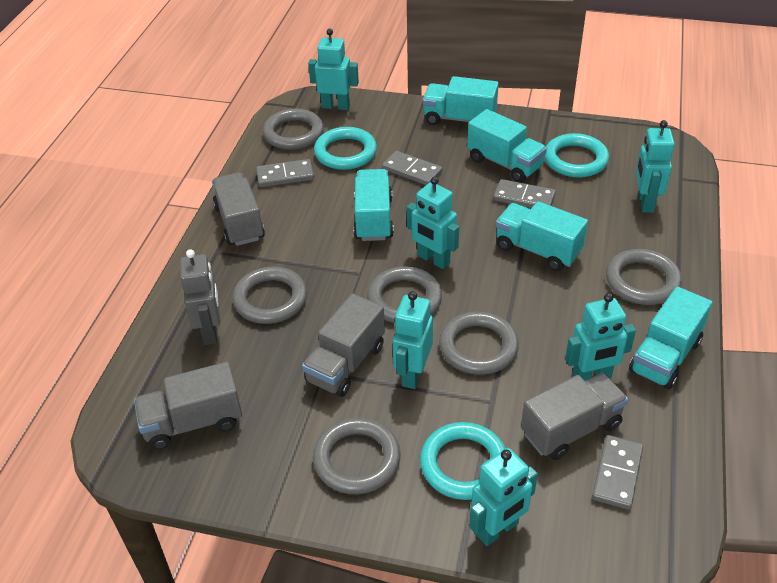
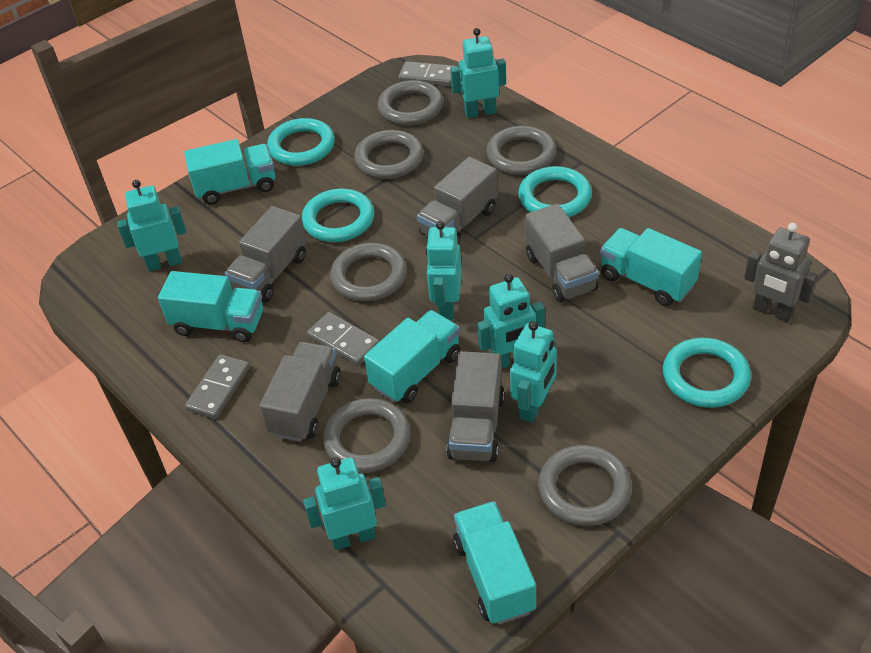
grey domino: [256,159,314,187] [382,151,442,185] [493,179,556,208] [592,435,643,509] = 4 -> [185,354,250,419] [307,312,380,366] [398,61,455,86] = 3
grey truck: [134,362,242,450] [212,173,265,246] [302,294,385,397] [521,373,628,460] = 4 -> [225,206,307,302] [259,342,341,442] [417,157,498,243] [446,351,505,462] [525,204,599,302] = 5
turquoise ring: [314,127,377,170] [420,422,505,500] [544,133,609,178] = 3 -> [267,118,335,166] [302,189,374,242] [518,166,592,217] [663,338,751,408] = 4

